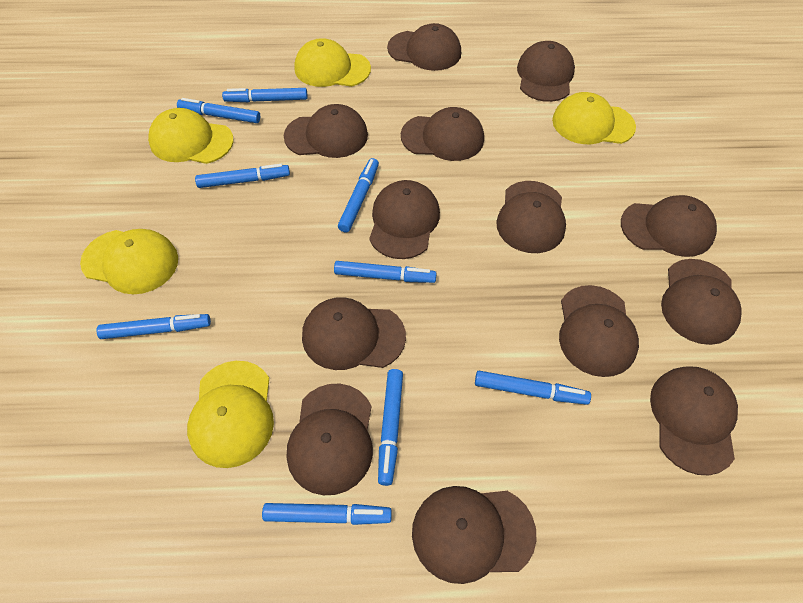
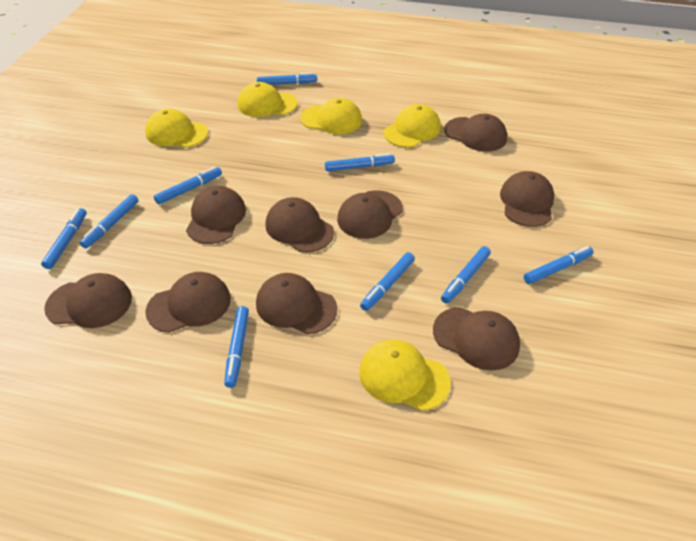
brown cap: [284,104,368,158] [287,384,373,495] [302,297,406,370] [369,180,440,259] [387,23,461,71] [401,107,484,161] [412,486,537,584] [497,181,566,253] [517,41,575,102] [559,285,639,377] [621,195,717,257] [650,366,738,475] [661,259,742,345] = 13 -> [44,273,132,328] [145,272,231,333] [186,186,246,244] [256,273,337,334] [265,197,334,253] [337,190,403,239] [433,307,520,371] [444,114,507,152] [500,171,554,227] = 9

